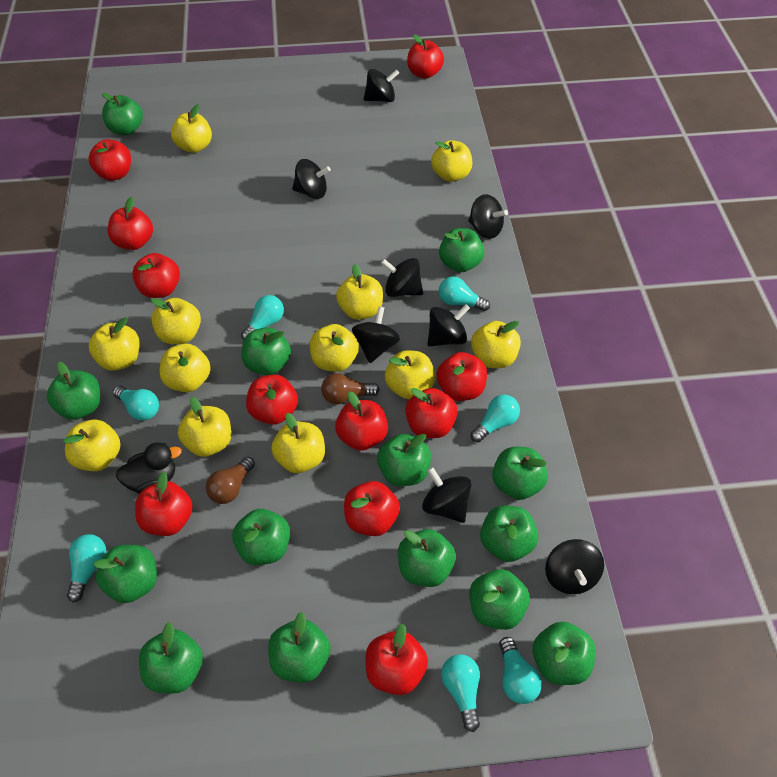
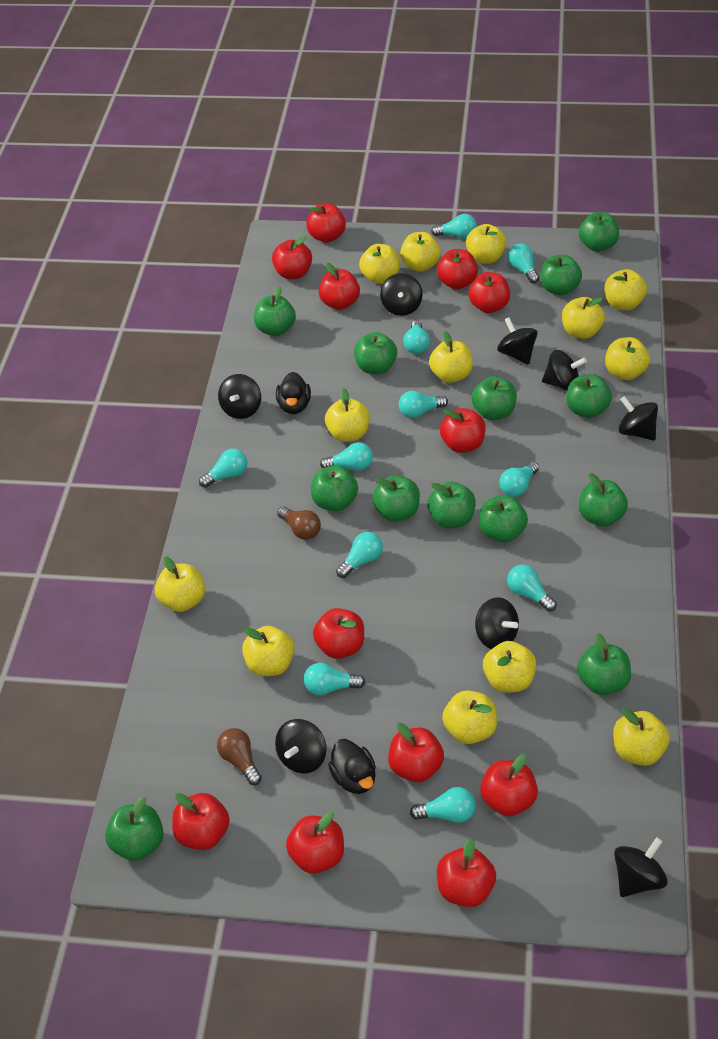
black duck: [116,442,182,494] = 1 -> [276,372,311,414] [328,739,376,794] = 2
green apple: [47,362,100,420] [93,545,157,603] [102,93,143,135] [139,622,203,694] [232,509,290,565] [241,327,291,375] [268,612,331,683] [377,434,431,486] [398,529,456,587] [439,228,485,272] [470,569,530,630] [480,506,538,562] [492,447,548,500] [533,621,596,685] = 14 -> [105,796,164,861] [254,286,296,336] [311,465,358,512] [354,332,397,374] [372,475,420,522] [427,482,476,528] [472,376,517,420] [479,495,528,542] [541,255,582,296] [566,374,612,418] [577,633,631,695] [579,212,619,252] [579,473,628,527] = 13
red apple: [88,139,131,181] [108,197,153,250] [132,253,180,298] [135,472,193,536] [246,375,298,425] [335,391,388,451] [344,481,400,536] [365,624,428,695] [405,388,458,438] [407,34,444,79] [437,352,487,401] = 11 -> [172,793,230,850] [272,236,312,280] [286,812,344,874] [306,204,346,243] [313,608,364,659] [319,263,360,310] [388,723,444,782] [437,249,478,289] [437,838,496,907] [440,408,486,453] [468,272,510,313] [480,754,538,816] = 12
turquoise light bulb: [67,534,106,602] [113,386,159,421] [241,295,284,341] [439,276,490,311] [441,654,480,732] [470,394,520,442] [499,637,542,704] = 7 -> [199,449,247,488] [304,663,365,696] [320,442,373,471] [336,532,383,578] [399,391,448,418] [403,320,430,354] [410,787,476,823] [431,214,477,238] [499,462,539,497] [507,565,557,612] [508,243,539,283] = 11
yellow apple: [64,420,121,471] [89,318,140,371] [151,298,201,344] [159,344,211,392] [171,104,212,153] [178,397,232,457] [271,413,325,473] [310,324,359,372] [336,264,383,320] [385,350,436,399] [431,140,472,182] [471,321,521,368] = 12 -> [155,556,205,612] [242,626,295,676] [325,388,370,442] [359,244,400,284] [400,232,441,272] [429,331,473,383] [442,690,497,744] [466,224,506,264] [483,641,536,693] [562,297,605,339] [605,269,647,311] [605,337,650,380] [613,708,670,766] = 13

